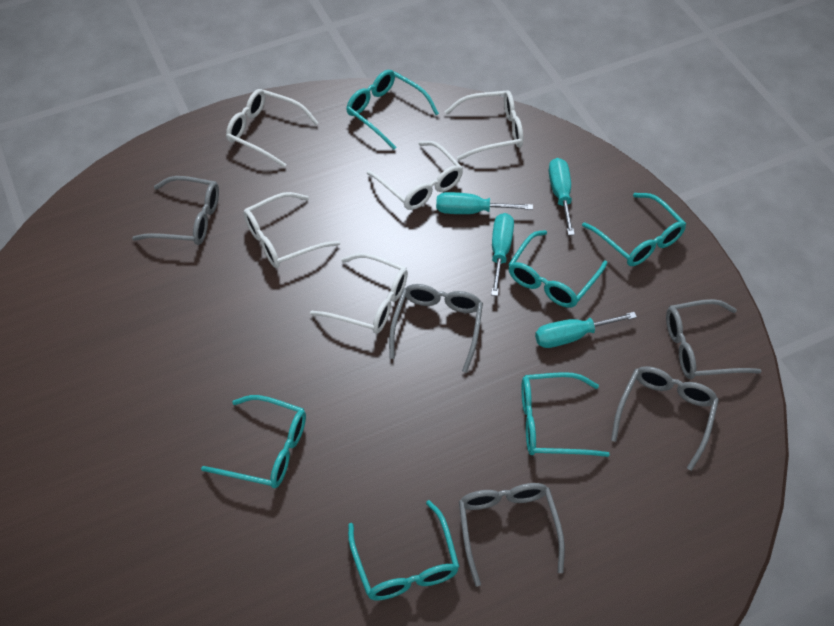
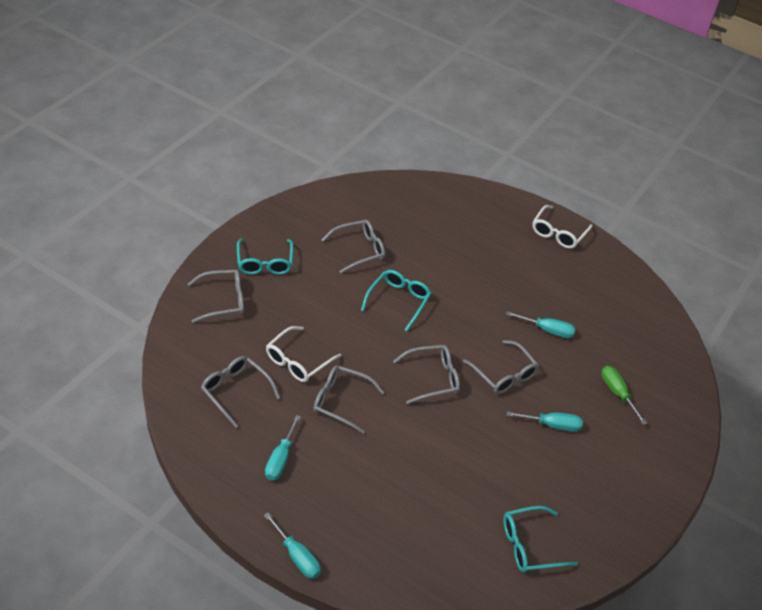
green screwdriver: none = 0 -> [601,366,647,425] = 1
grey glasses: [132,176,219,245] [389,284,483,373] [459,483,565,587] [611,366,719,471] [666,299,762,379] = 5 -> [188,270,244,323] [201,356,280,428] [313,365,385,434] [322,220,385,274] [393,345,460,404] [463,340,539,394] = 6
turquoise glasses: [201,395,306,488] [346,70,439,150] [348,500,459,600] [508,230,608,308] [521,372,610,457] [582,193,686,266] = 6 -> [237,239,294,275] [361,270,431,331] [503,506,578,573] = 3
white glasses: [226,89,318,167] [243,192,340,268] [310,253,408,334] [367,141,463,210] [445,90,523,160] = 5 -> [266,326,341,382] [532,205,593,249] = 2

